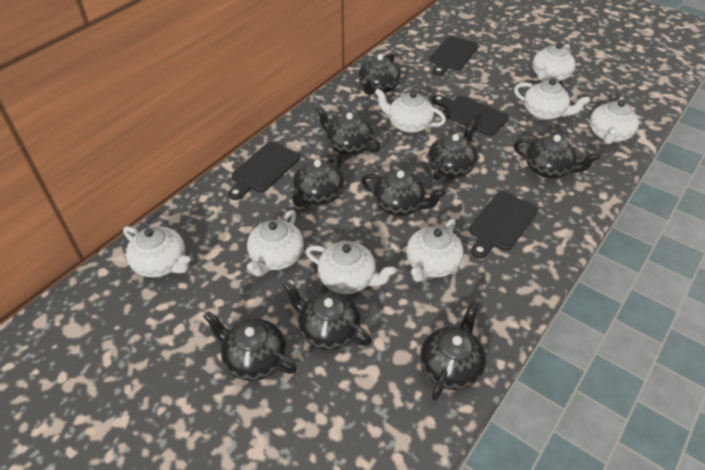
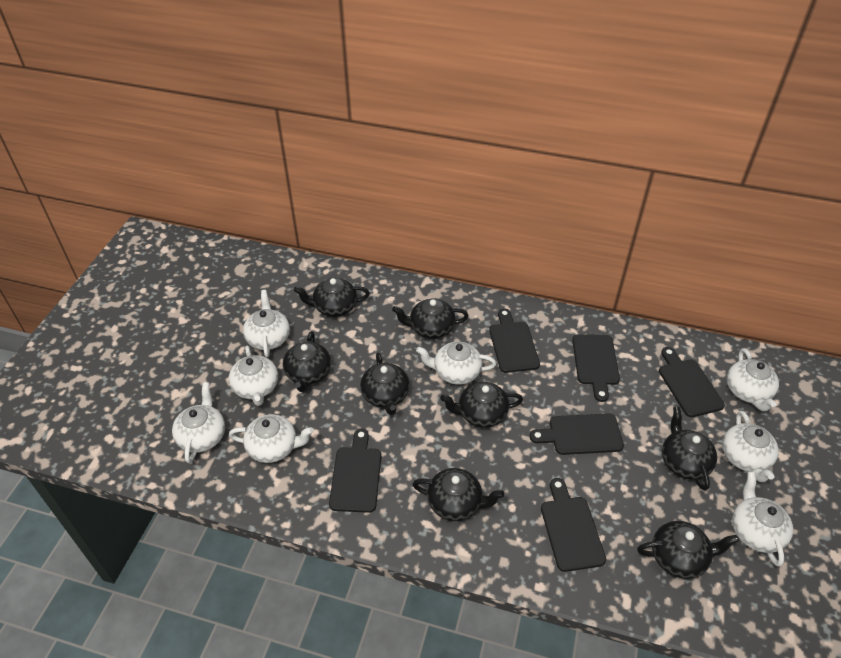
black cutting board: [228,142,300,200] [429,36,479,76] [432,95,509,136] [469,191,538,259] = 4 -> [329,429,381,513] [489,309,540,373] [530,413,624,455] [541,478,606,572] [572,334,620,402] [659,347,725,417] = 6
black teapot: [203,311,297,381] [283,281,372,350] [288,154,344,207] [316,105,381,155] [358,53,401,95] [361,170,445,216] [420,302,486,401] [428,120,478,180] [514,135,600,178] = 9 -> [283,331,331,392] [294,278,370,317] [360,353,410,415] [392,298,469,339] [412,468,504,521] [440,382,523,428] [637,521,739,579] [662,407,717,491] = 8

